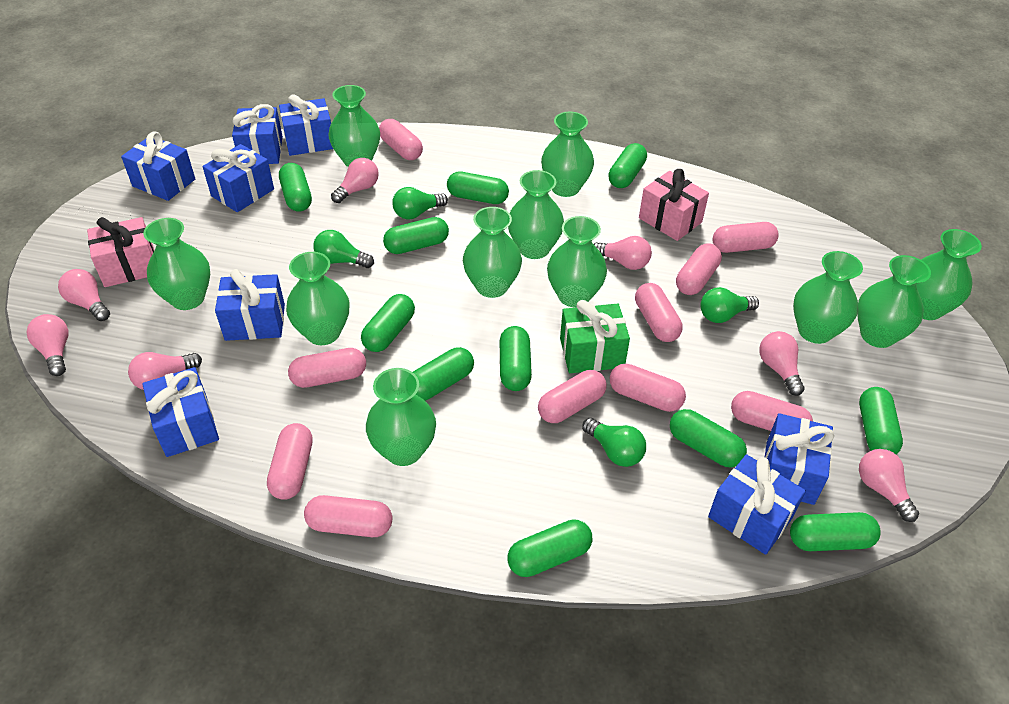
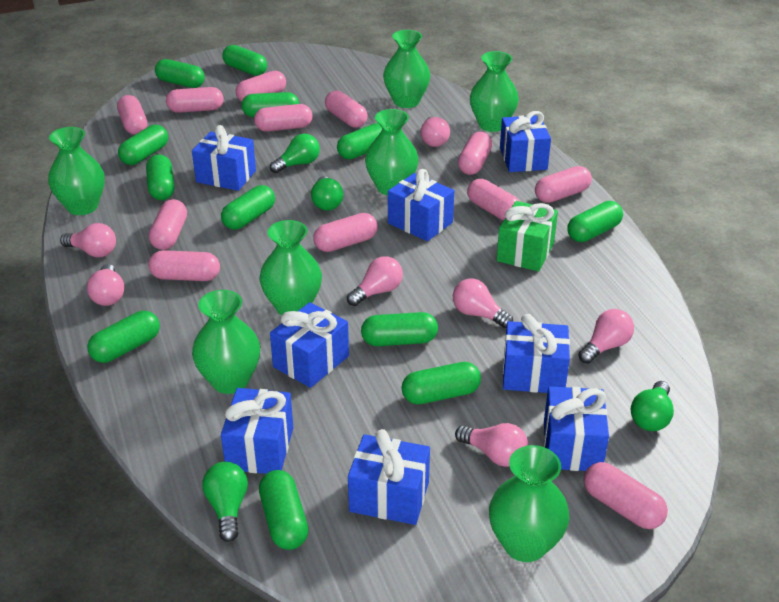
green capsule: [279,163,312,212] [361,294,415,352] [383,217,449,254] [413,347,474,401] [447,171,509,204] [500,326,532,391] [507,519,592,577] [608,143,647,188] [670,409,747,467] [790,512,881,551] [859,387,903,454] = 11 -> [87,311,160,363] [118,125,168,165] [146,154,174,200] [155,59,205,88] [221,185,275,230] [222,45,267,76] [242,92,299,117] [259,470,309,550] [337,123,382,159] [361,312,438,346] [402,362,481,405] [567,201,623,242] = 12
green vase: [143,218,210,310] [286,252,350,345] [328,85,380,167] [366,368,436,466] [463,207,522,298] [508,170,564,259] [541,112,594,197] [547,216,607,308] [793,251,863,344] [857,255,931,348] [916,229,982,320] = 11 -> [48,127,105,215] [192,290,260,394] [259,220,322,315] [365,109,418,195] [383,30,430,108] [470,51,519,132] [489,445,570,562] = 7
pink capsule: [267,423,313,500] [288,348,366,388] [304,495,392,537] [379,119,423,160] [538,370,607,423] [610,364,686,412] [635,283,683,342] [676,243,722,295] [712,222,779,253] [731,391,813,431] = 10 -> [117,95,147,135] [148,250,220,281] [149,199,187,250] [166,87,224,113] [235,71,286,102] [254,104,312,132] [313,213,378,252] [325,90,368,128] [458,132,492,175] [467,179,520,221] [535,166,592,203] [584,462,668,529] = 12
pink gift: [87,217,154,287] [639,169,709,241] = 2 -> none = 0

